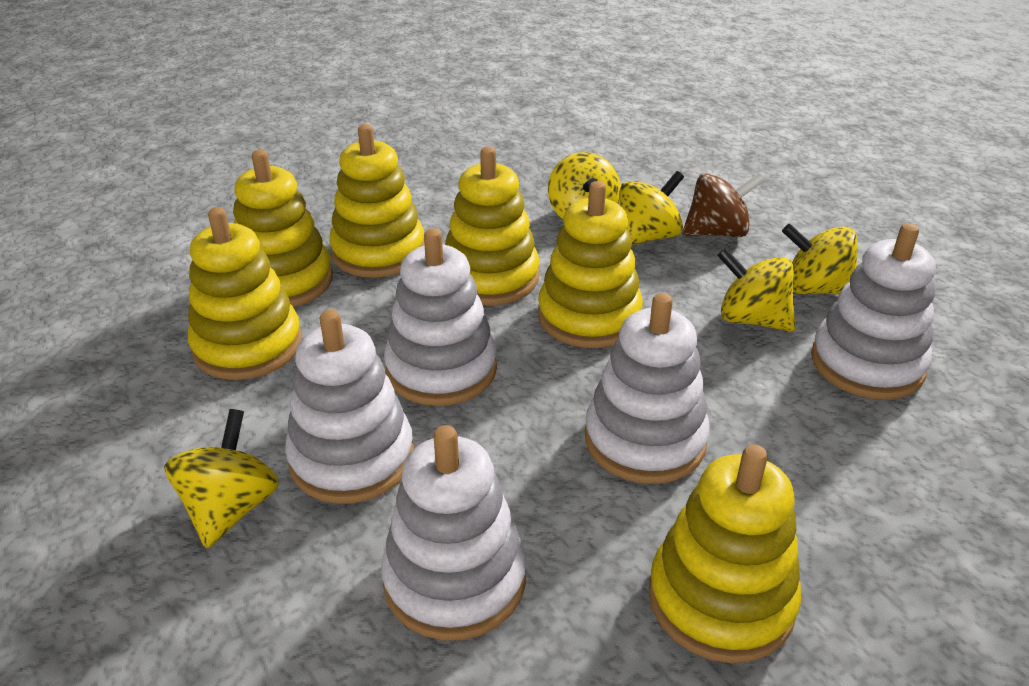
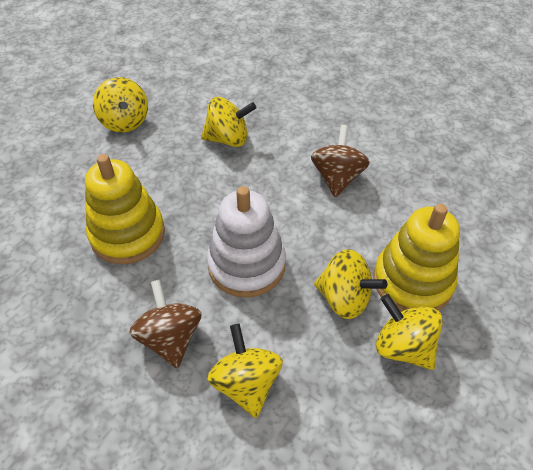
brown spinning top: [682,173,764,237] = 1 -> [129,280,202,369] [311,125,369,197] = 2
white stacking toy: [285,310,414,504] [381,425,526,640] [384,228,497,406] [585,293,710,484] [811,223,936,400] = 5 -> [207,186,286,298] = 1
yellow stacking toy: [188,207,302,380] [233,150,333,307] [329,124,424,278] [445,147,539,306] [538,181,643,348] [649,444,801,663] = 6 -> [85,154,165,264] [373,204,460,312] = 2

